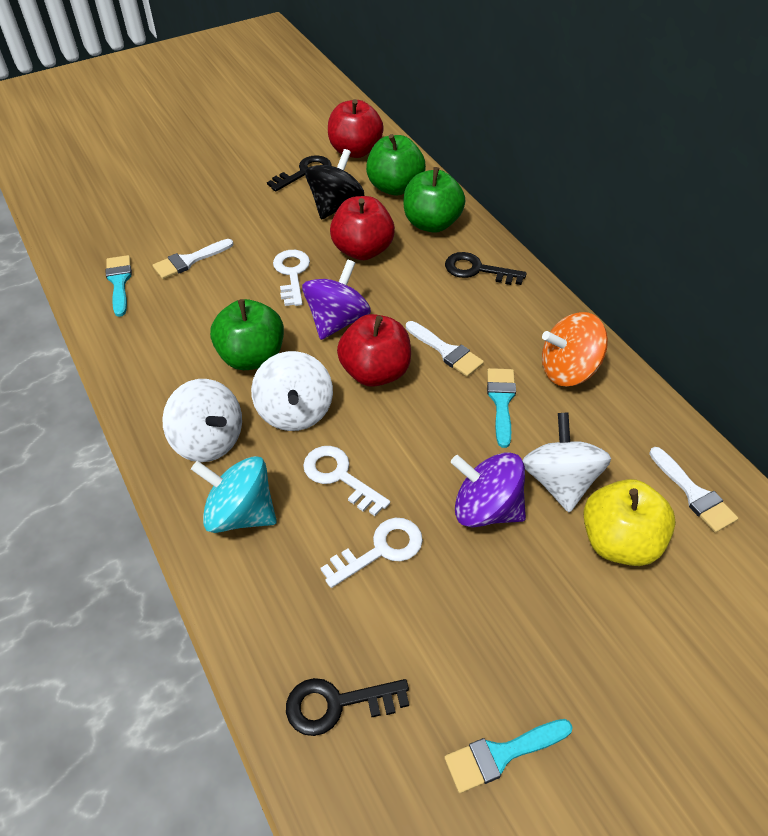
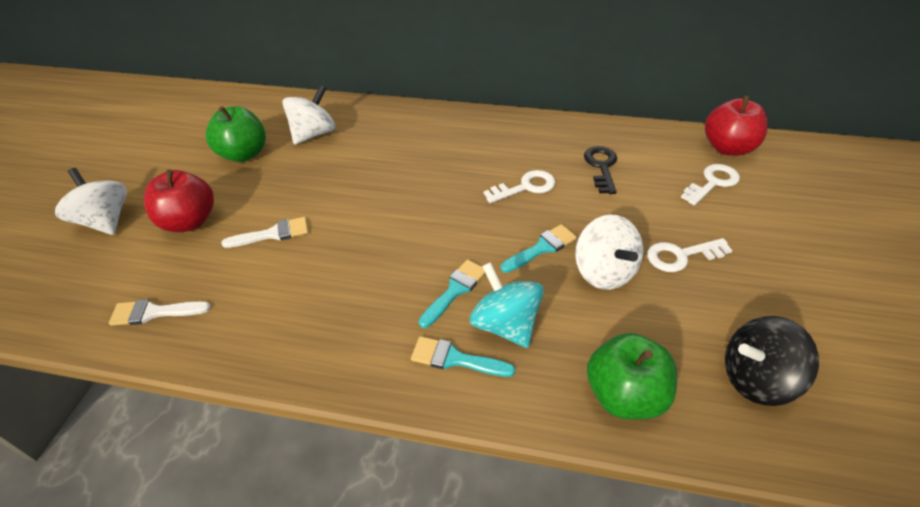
black key: [267,155,332,192] [286,678,409,736] [445,252,527,285] = 3 -> [584,146,617,194] = 1
green apple: [210,299,284,370] [366,134,426,195] [404,167,465,233] = 3 -> [206,106,266,162] [587,333,677,419] = 2
orange spinning top: [542,312,608,387] = 1 -> none = 0
purple spinning top: [302,259,371,340] [451,452,526,528] = 2 -> none = 0
red apple: [328,99,384,158] [330,196,395,260] [337,314,411,387] = 3 -> [144,170,214,232] [705,95,768,156] = 2
white brush: [153,239,233,279] [406,321,484,377] [649,447,738,533] = 3 -> [109,299,211,326] [221,217,308,248] = 2
yellow apple: [583,479,676,566] = 1 -> none = 0

